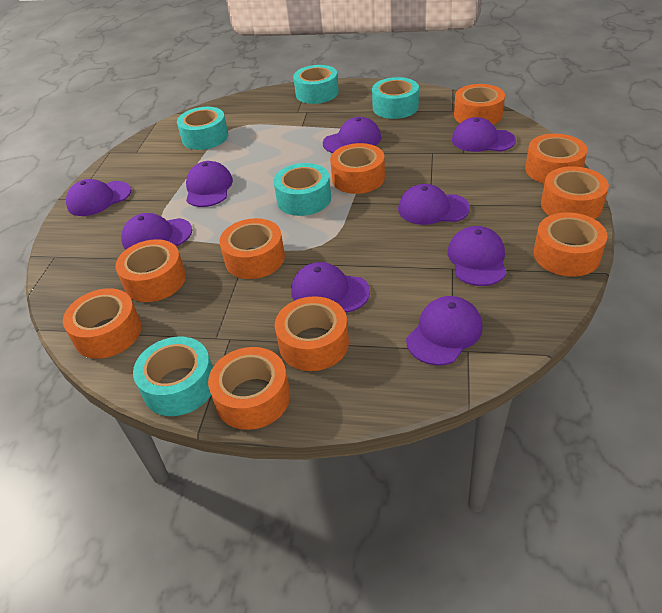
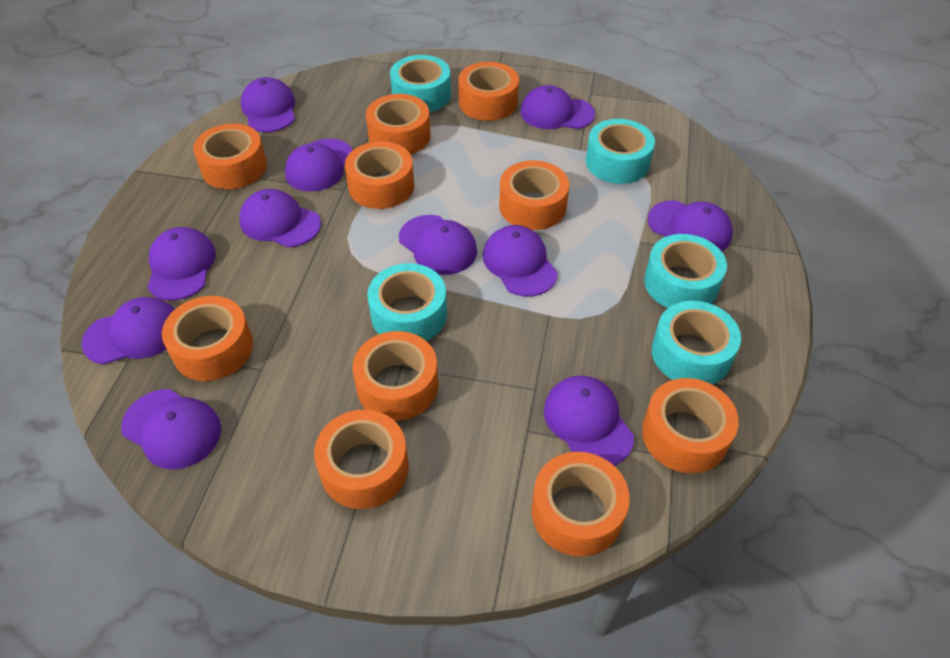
purple cap: [66,179,131,216] [121,213,192,250] [186,161,233,207] [291,262,370,313] [323,117,381,153] [398,184,470,225] [406,296,483,365] [448,226,507,286] [452,117,516,152] = 9 -> [82,297,175,365] [121,389,221,470] [147,227,216,301] [239,189,321,247] [241,77,295,132] [285,139,353,192] [399,215,477,275] [483,225,558,297] [520,85,595,129] [544,376,634,466] [648,200,733,251] = 11

